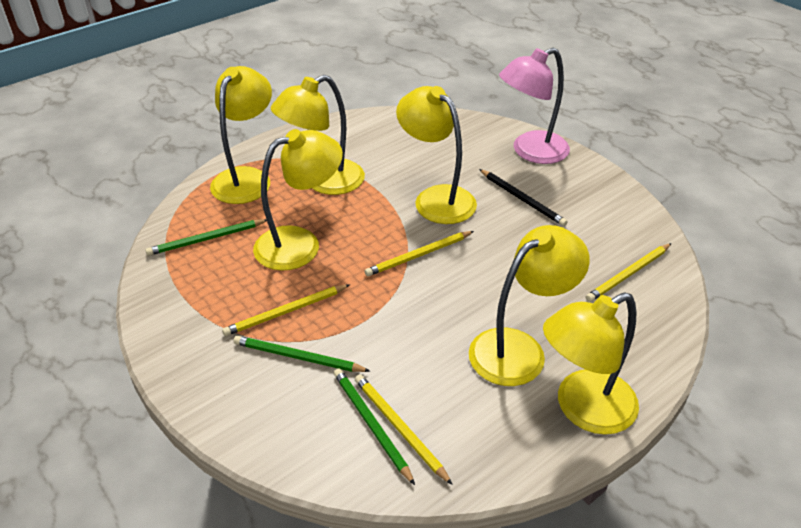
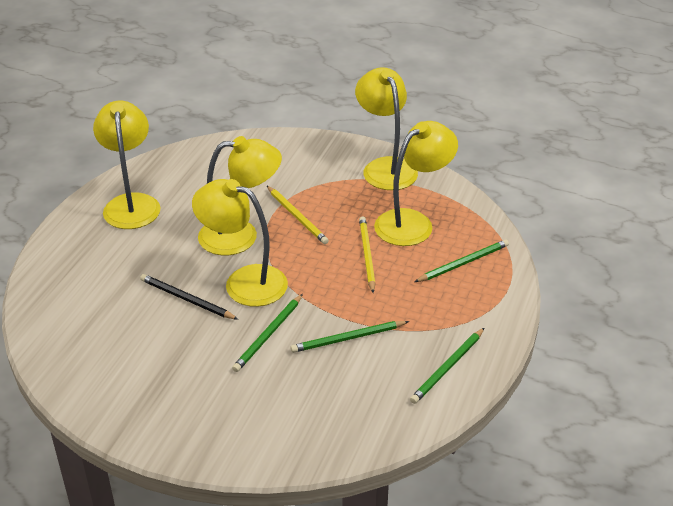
green pencil: [145,219,267,256] [233,336,370,372] [334,368,415,485] = 3 -> [232,294,303,372] [290,321,409,353] [410,328,484,404] [414,239,509,282] = 4
pink lamp: [499,48,570,164] = 1 -> none = 0
yellow lamp: [210,66,272,204] [253,129,343,271] [271,75,365,195] [396,86,477,224] [469,225,590,386] [543,292,639,435] = 6 -> [93,101,161,229] [192,179,288,307] [198,136,282,255] [355,67,418,190] [374,121,458,246] = 5
yellow pencil: [222,285,349,336] [355,374,453,485] [365,231,474,276] [586,243,672,302] = 4 -> [267,186,329,244] [359,216,376,293] = 2

